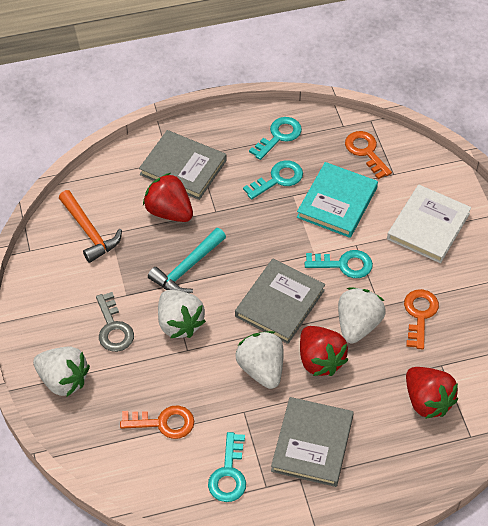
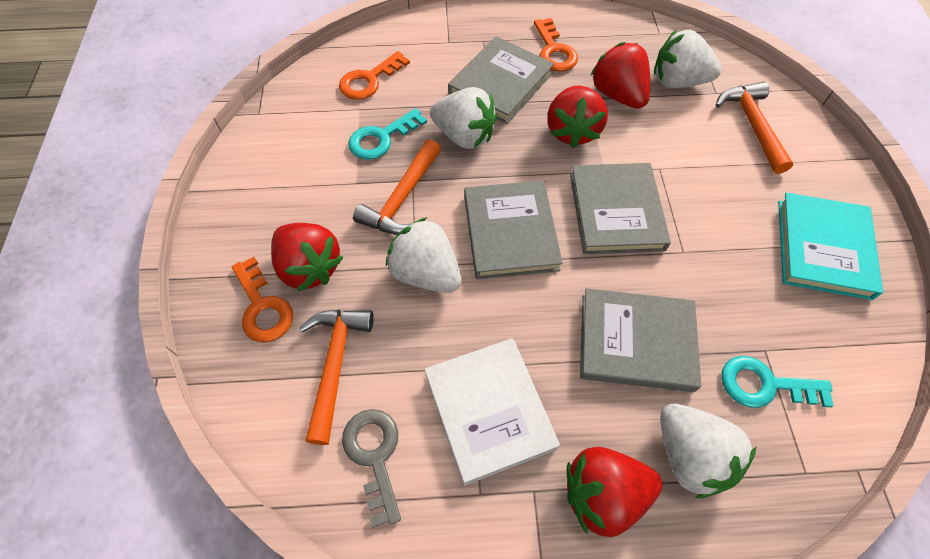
grey book: [139,130,227,200] [235,259,325,344] [271,397,354,487] = 3 -> [448,36,554,124] [464,180,563,279] [570,163,671,254] [580,288,701,392] = 4
orange hammer: [59,190,122,263] = 1 -> [300,310,374,445] [353,139,441,235] [716,81,794,174] = 3
red strawberry: [143,173,193,222] [300,326,348,376] [406,367,458,419] = 3 -> [271,223,343,292] [547,85,608,148] [566,447,663,537] [590,42,650,109] = 4
turquoise hammer: [148,228,226,293] = 1 -> none = 0
turquoise key: [208,432,246,502] [243,160,303,200] [249,117,302,160] [305,250,373,278] = 4 -> [348,108,427,160] [722,356,834,408] = 2

